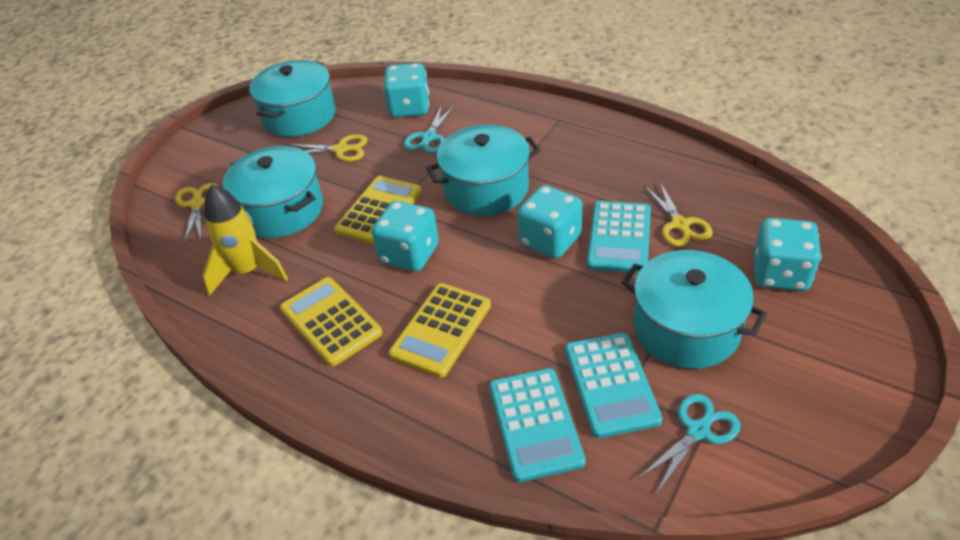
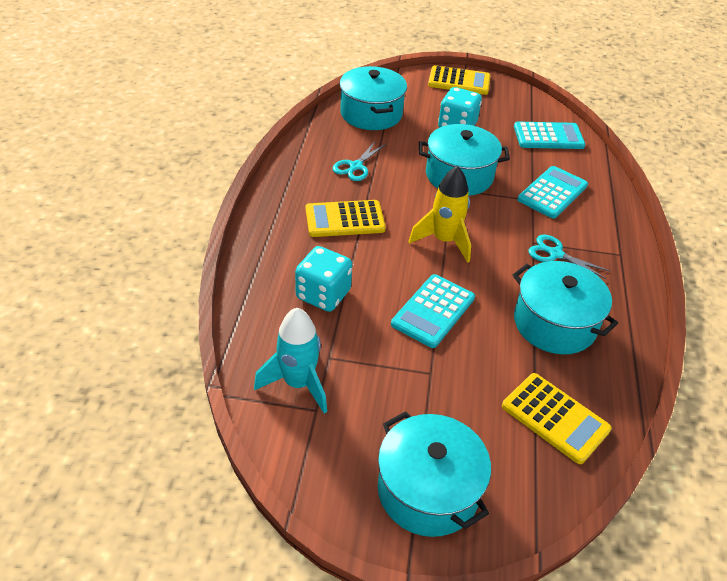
turquoise dice: [372,201,439,272] [383,63,429,118] [517,185,582,259] [754,218,822,291] = 4 -> [295,246,352,312] [438,87,482,128] = 2
turquoise rocket: none = 0 -> [254,308,327,414] = 1
yellow scissors: [175,183,218,244] [287,134,368,161] [644,182,713,247] = 3 -> none = 0

